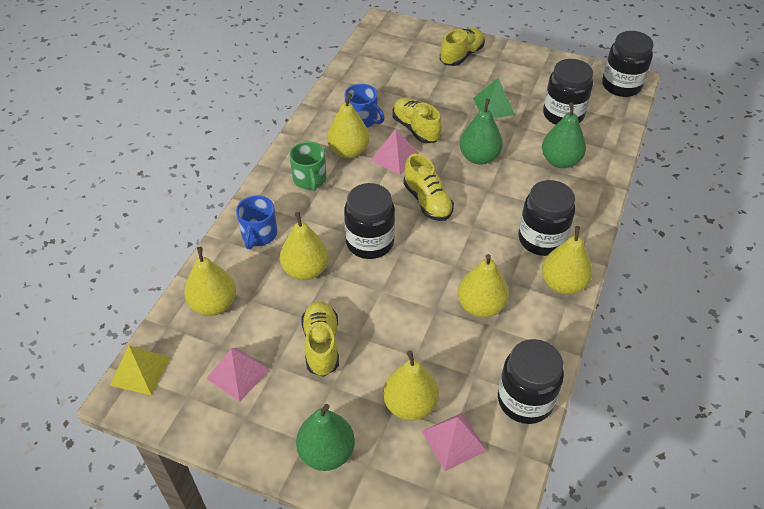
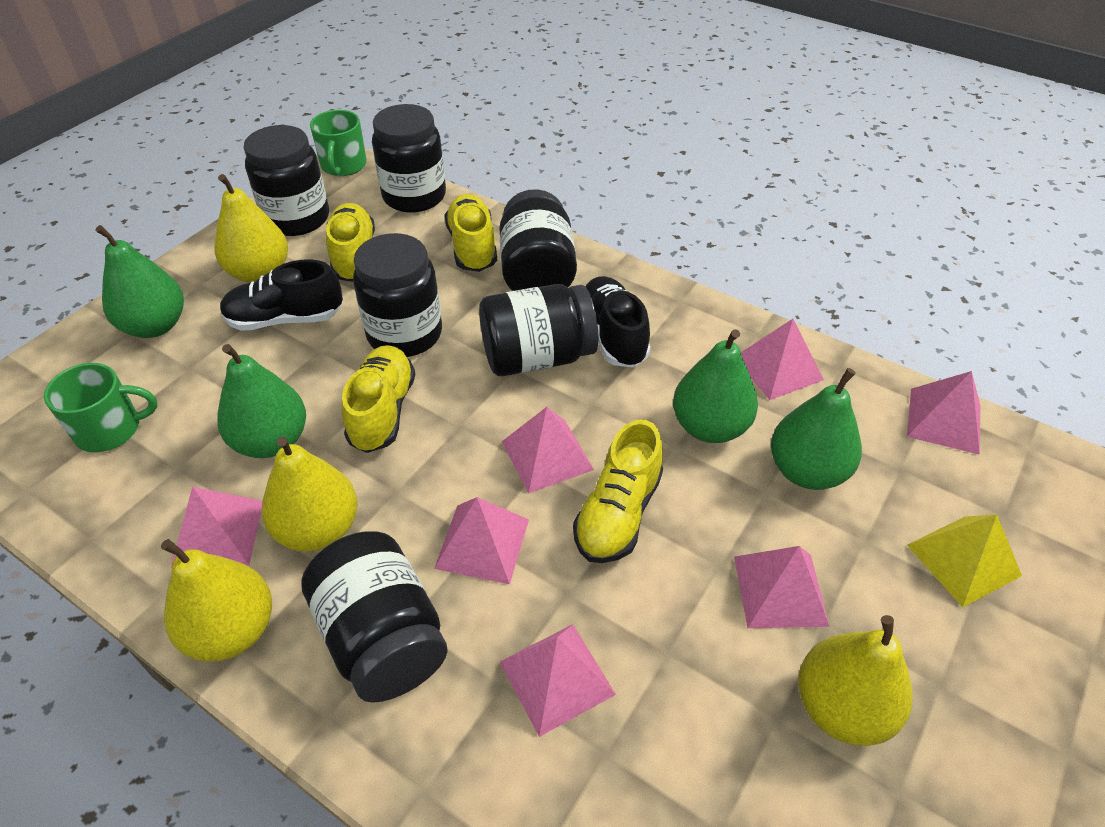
black jar: [344,183,395,259] [498,339,564,424] [518,180,575,256] [543,59,593,125] [602,31,654,97] = 5 -> [244,125,329,236] [301,531,448,703] [353,233,442,357] [372,104,446,213] [479,284,599,376] [499,189,577,291] = 6
black shoe: none = 0 -> [220,259,343,331] [586,276,650,367] = 2
blue mug: [236,195,277,249] [344,84,385,128] = 2 -> none = 0
green mug: [289,142,326,191] = 1 -> [44,363,157,453] [310,110,367,176] = 2
green pear: [296,404,355,471] [459,99,503,165] [542,103,586,168] = 3 -> [96,225,184,338] [217,344,306,458] [673,329,758,443] [771,368,862,490] = 4
green pyramid: [473,78,515,118] = 1 -> none = 0
pink pyramid: [206,348,270,402] [370,129,419,175] [422,412,487,471] = 3 -> [171,487,262,568] [434,497,529,584] [500,624,616,737] [502,407,594,494] [734,546,830,628] [741,319,824,400] [907,371,980,455] = 7
yellow pear: [184,247,236,316] [280,212,329,280] [327,93,370,158] [383,350,439,421] [458,254,509,318] [542,226,593,295] = 6 -> [161,539,272,662] [215,174,288,283] [262,437,358,552] [798,615,913,746] = 4

